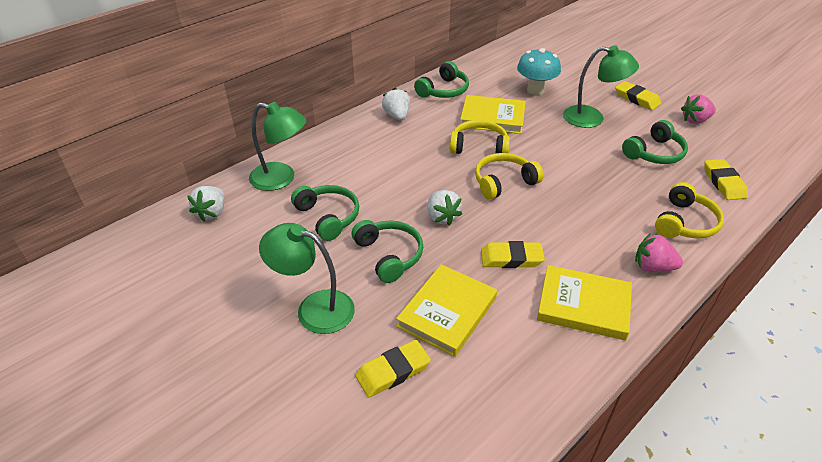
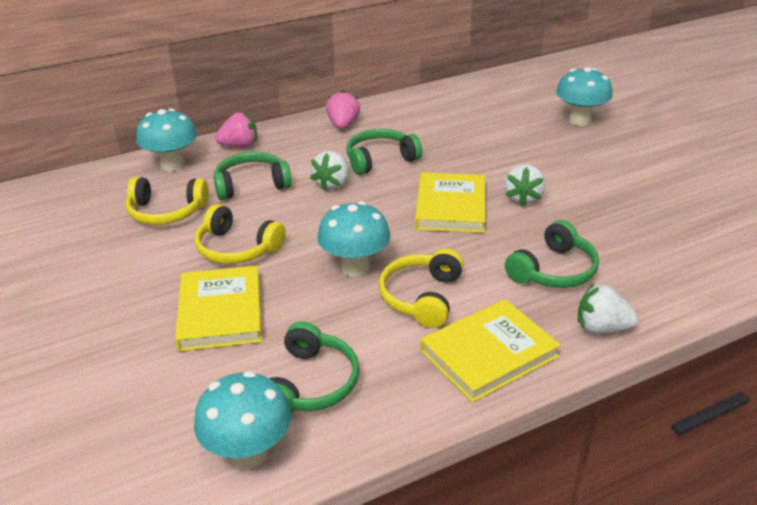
green lamp: [249,102,306,191] [259,223,355,334] [563,45,639,128] = 3 -> none = 0
turquoise mushroom: [517,48,561,95] = 1 -> [136,108,197,172] [194,371,291,469] [317,201,390,277] [556,67,613,126] = 4
yellow eraser: [355,340,431,397] [481,241,545,268] [615,81,661,110] [704,159,748,200] = 4 -> none = 0

